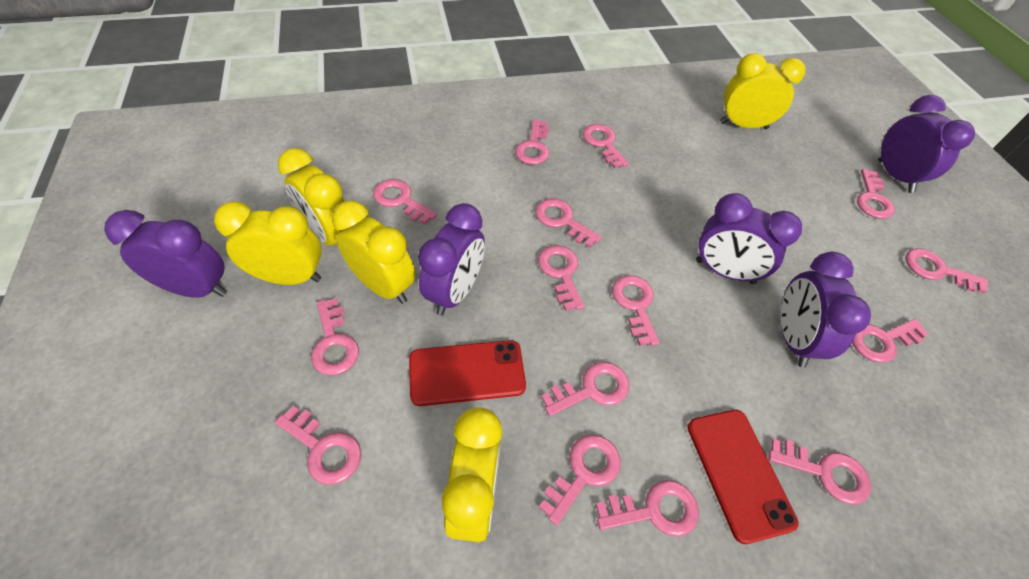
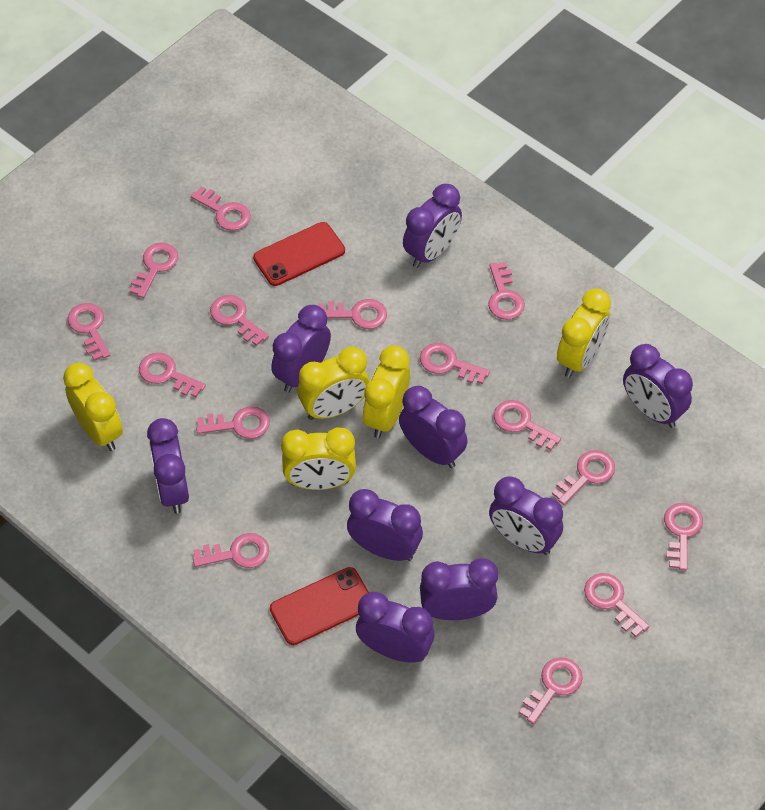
purple clock: [104,210,227,298] [418,203,485,316] [696,193,802,284] [780,252,871,368] [878,95,975,193] = 5 -> [147,418,189,514] [271,305,331,393] [347,489,423,561] [356,592,434,663] [399,386,468,468] [403,184,462,268] [420,558,498,620] [489,476,563,555] [623,344,693,428] = 9

